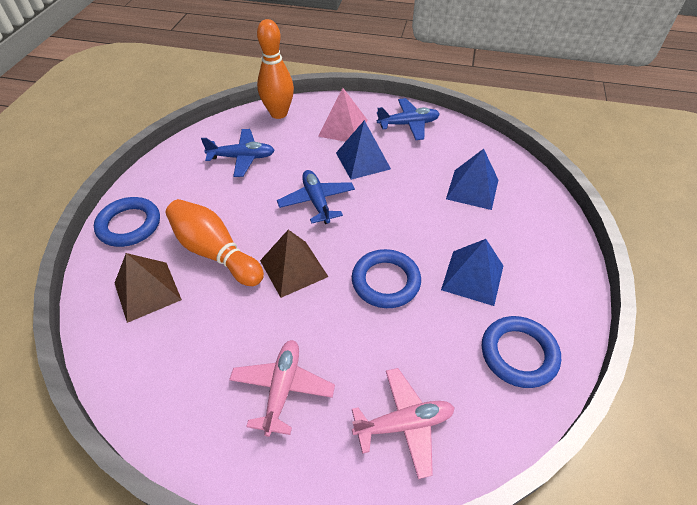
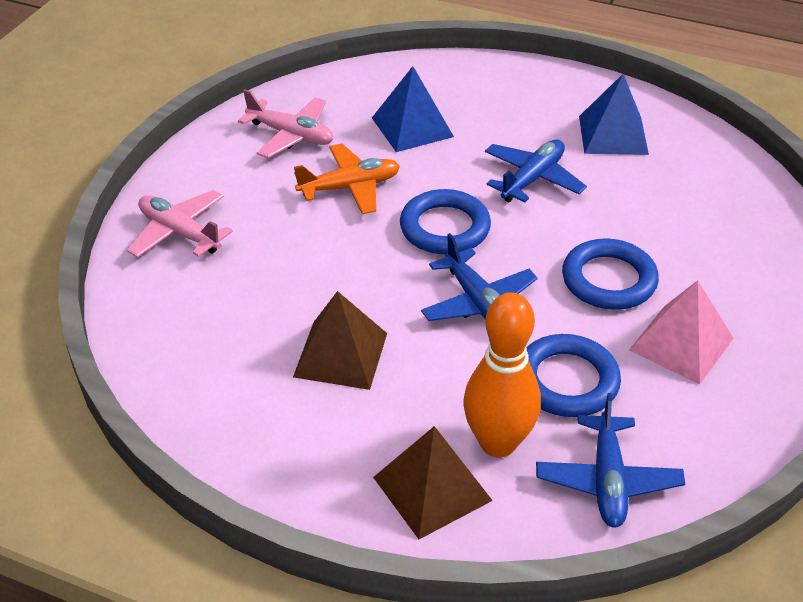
blue pyramid: [336,120,391,180] [441,239,503,306] [446,149,498,210] = 3 -> [372,66,454,152] [579,74,649,155] = 2
orange bowling pin: [166,199,264,286] [257,19,294,119] = 2 -> [464,292,541,457] = 1
orange plane: none = 0 -> [294,143,400,215] = 1

